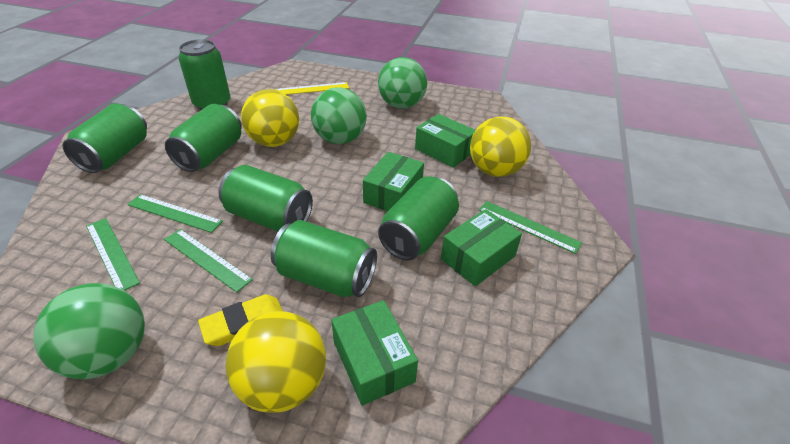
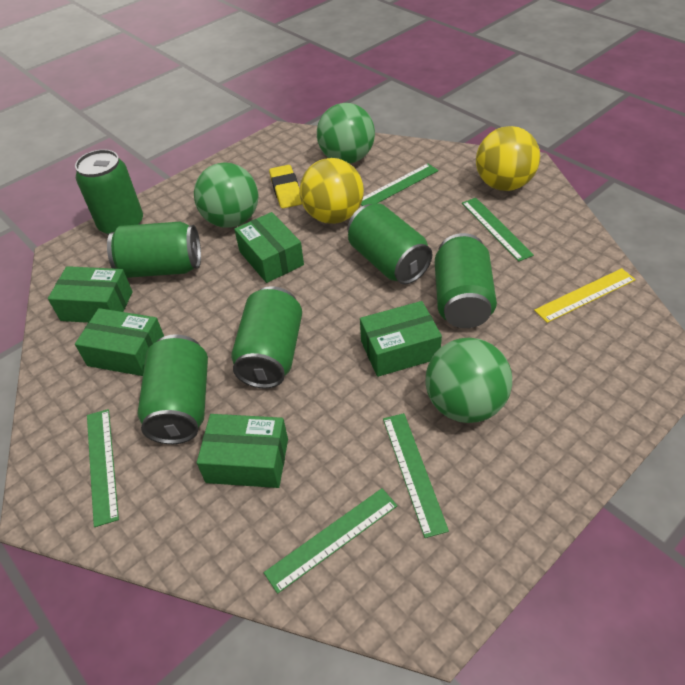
green box: [331,300,418,405] [363,152,424,211] [415,114,476,168] [441,209,522,286] = 4 -> [48,266,133,323] [75,308,164,376] [197,414,288,488] [234,212,304,283] [360,301,442,377] = 5
green ruler: [86,218,140,291] [127,194,223,233] [164,229,253,292] [479,201,582,254] = 4 -> [87,409,119,527] [264,488,397,594] [361,164,439,206] [383,413,449,538] [462,198,534,262] = 5
yellow ball: [225,311,326,413] [241,89,299,147] [470,116,531,177] = 3 -> [299,158,364,224] [476,126,540,191] = 2

